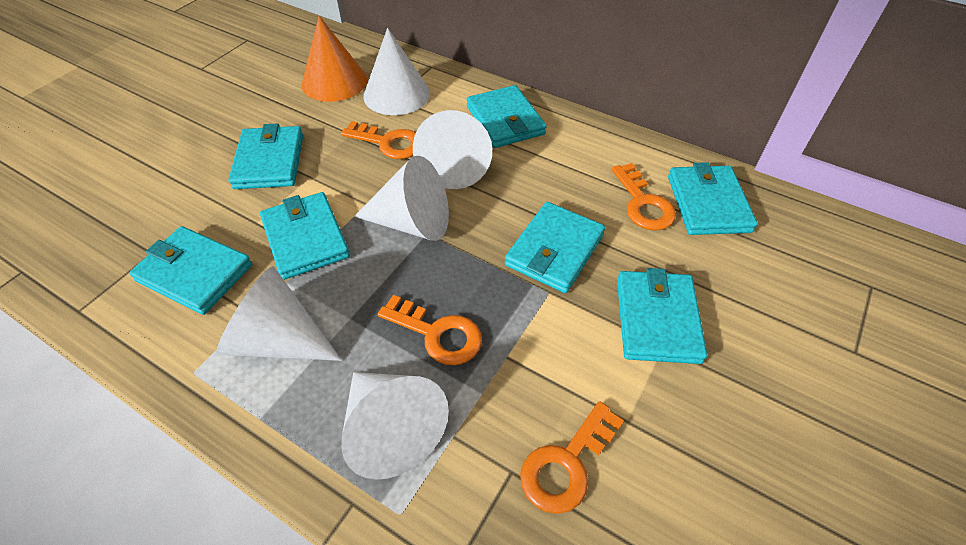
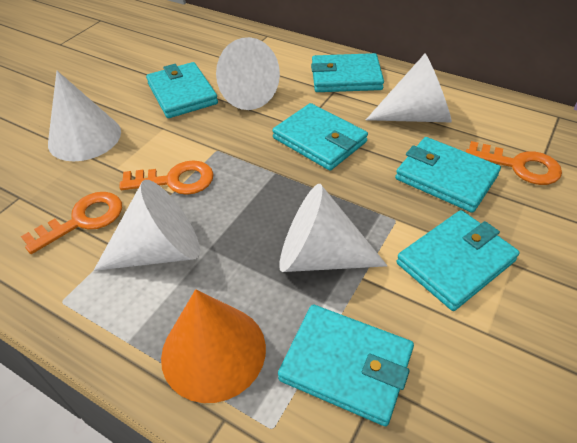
orange key: [341,121,416,159] [378,295,482,365] [520,401,624,514] [612,163,676,230] = 4 -> [21,192,122,254] [119,160,214,195] [466,141,562,185] = 3
turquoise wallet: [129,226,252,315] [228,123,303,189] [260,192,350,280] [467,85,547,148] [505,202,606,293] [617,268,707,364] [668,162,758,235] = 7 -> [146,62,218,118] [272,103,368,171] [278,305,414,426] [311,53,384,92] [395,137,501,213] [396,210,520,311] = 6

